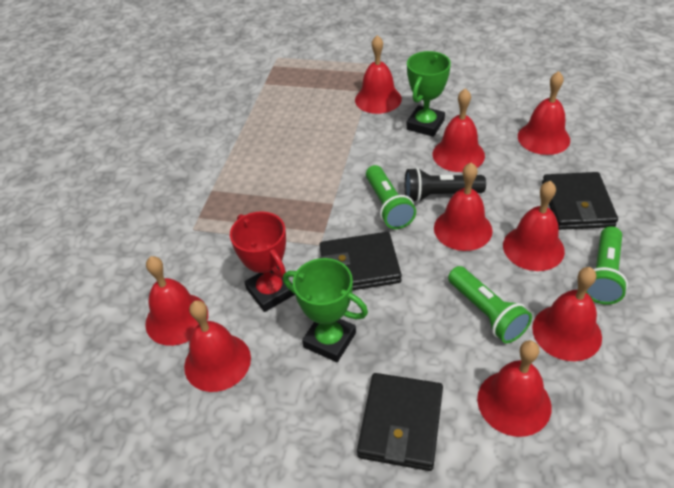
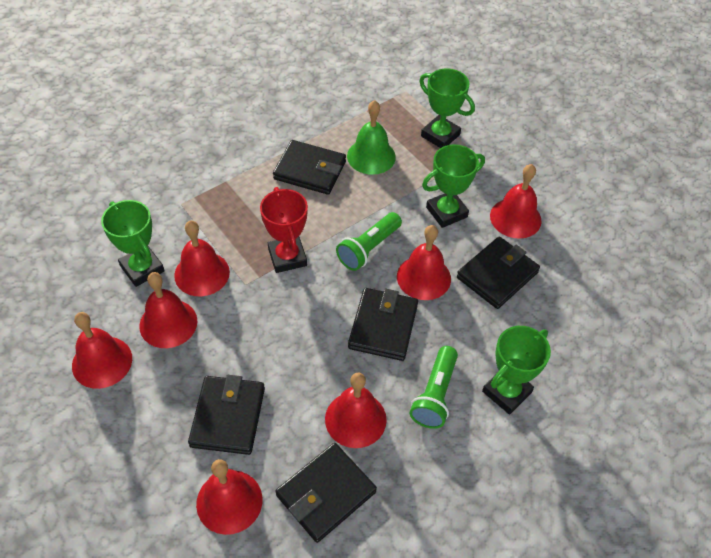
black flashlight: [405,167,486,203] = 1 -> none = 0
black wallet: [319,232,402,290] [357,373,443,471] [542,172,618,230] = 3 -> [188,375,265,455] [273,140,346,195] [275,443,377,543] [348,288,418,361] [457,236,540,309] = 5
green bell: none = 0 -> [347,100,396,175] = 1
green flashlight: [366,165,416,229] [448,266,532,343] [586,226,628,305] = 3 -> [336,212,402,271] [410,346,458,429] = 2
green trophy: [283,258,368,362] [406,51,451,137] = 2 -> [101,200,165,287] [419,68,475,148] [422,144,485,228] [482,326,551,414] = 4
red bell: [145,256,208,346] [184,300,251,392] [355,35,402,114] [433,88,485,172] [434,162,492,251] [477,340,552,437] [503,181,565,271] [518,71,570,155] [532,267,602,361] = 9 -> [72,312,132,389] [139,272,197,348] [174,221,230,296] [196,459,262,535] [325,372,387,448] [397,225,451,300] [490,164,542,239] = 7

